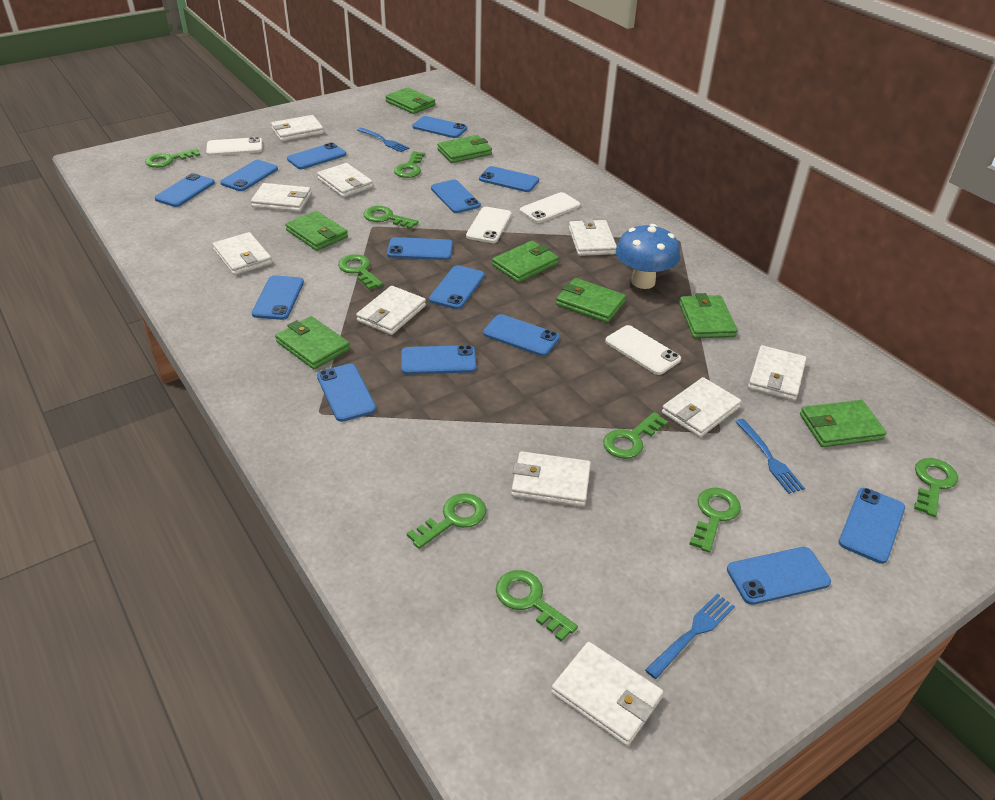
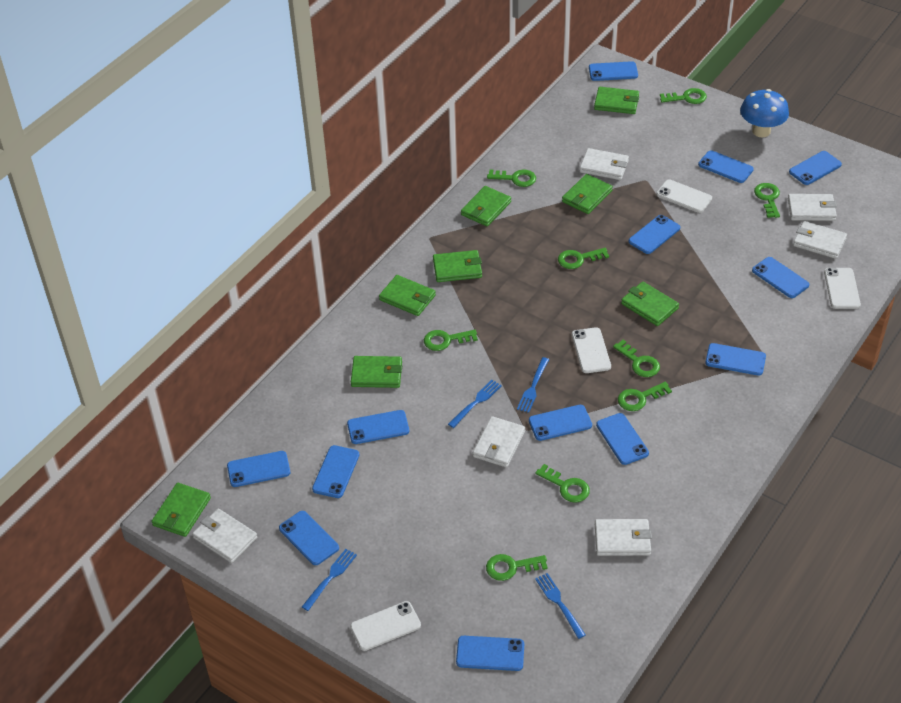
blue fork: [357,128,410,152] [645,593,735,679] [735,419,805,494] = 3 -> [302,549,357,611] [448,380,502,428] [517,357,549,413] [535,573,586,639] = 4
blue phone: [155,173,215,207] [220,160,278,191] [252,275,304,320] [287,143,346,169] [317,364,376,422] [387,237,453,260] [401,345,477,375] [412,116,467,138] [429,265,485,309] [431,180,481,213] [479,166,539,192] [483,314,560,356] [727,547,831,605] [839,488,905,564] = 14 -> [227,451,290,487] [279,511,339,565] [312,445,360,498] [347,410,409,444] [456,636,524,671] [529,405,592,441] [589,61,638,81] [596,413,649,465] [629,215,680,254] [698,150,754,183] [705,343,766,376] [752,257,809,298] [789,151,842,185] = 13
white wallet: [213,232,272,275] [251,183,311,212] [271,115,324,141] [317,163,373,198] [356,286,426,335] [511,451,591,507] [551,642,664,746] [569,218,617,256] [662,377,741,437] [748,345,806,401] = 10 -> [192,509,257,563] [473,416,525,467] [580,148,629,180] [595,519,652,556] [788,194,837,221] [793,221,847,259] = 6

